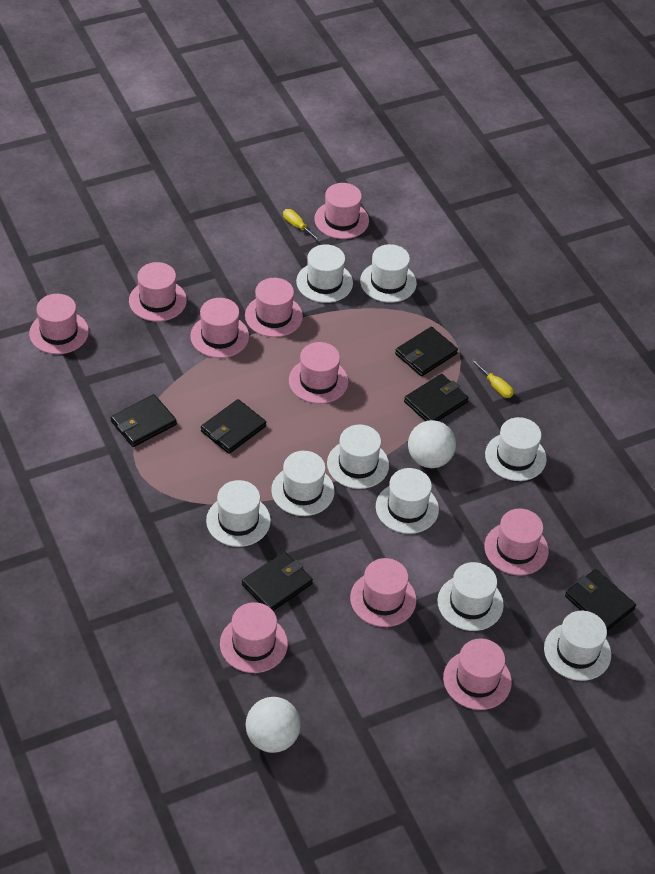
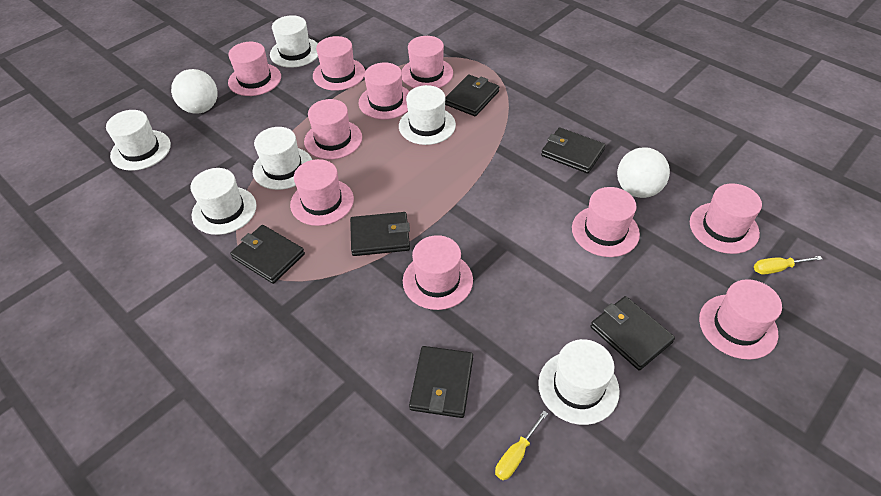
white hat: [206,480,271,547] [271,451,335,516] [296,244,353,303] [327,425,389,489] [360,244,417,303] [376,468,439,534] [437,562,504,631] [485,417,547,481] [544,611,611,681] = 9 -> [106,110,171,171] [190,168,256,235] [252,127,312,190] [270,15,318,68] [399,85,456,145] [538,339,620,425] = 6

